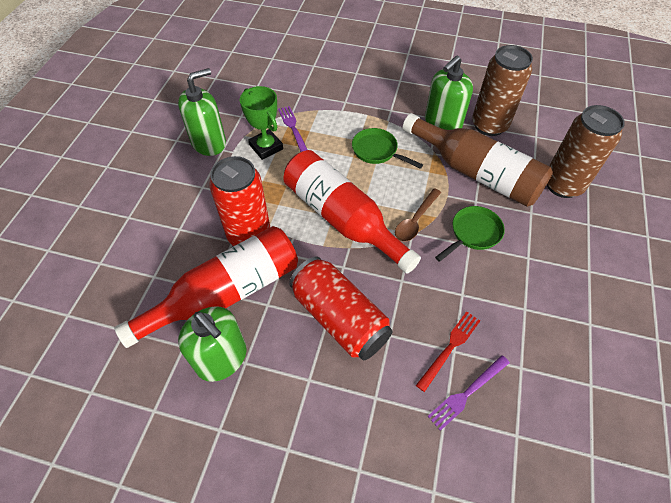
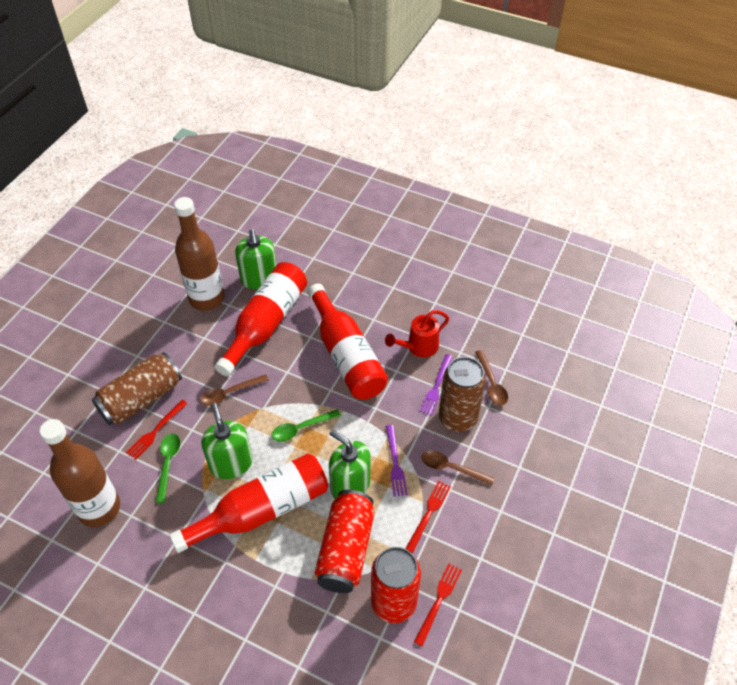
brown bottle: [402,113,553,207] = 1 -> [39,419,120,527] [174,197,225,311] = 2
brown spoon: [395,188,441,242] = 1 -> [200,374,269,406] [421,450,495,485] [475,350,508,405] = 3
green pan: [352,128,423,169] [435,206,505,262] = 2 -> none = 0
green spoon: none = 0 -> [156,433,180,503] [272,409,341,442] = 2
green trophy: [240,86,283,160] = 1 -> none = 0
red bottle: [115,226,298,348] [283,150,421,274] = 2 -> [170,453,328,553] [215,262,307,376] [308,284,388,400] = 3
red fork: [416,311,480,392] = 1 -> [126,400,188,460] [405,481,451,553] [414,564,462,646] = 3
red watering can: none = 0 -> [385,310,449,358] = 1

